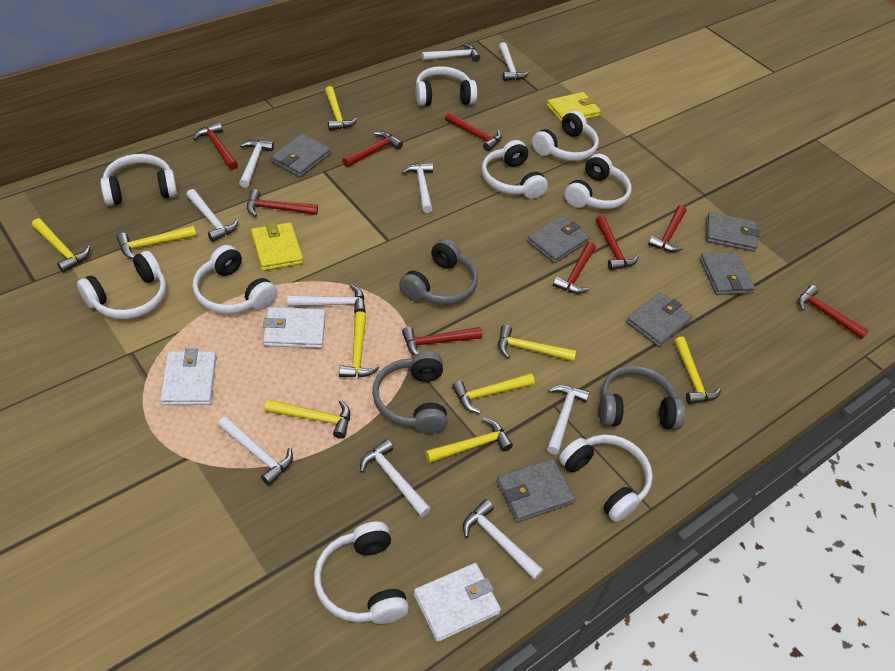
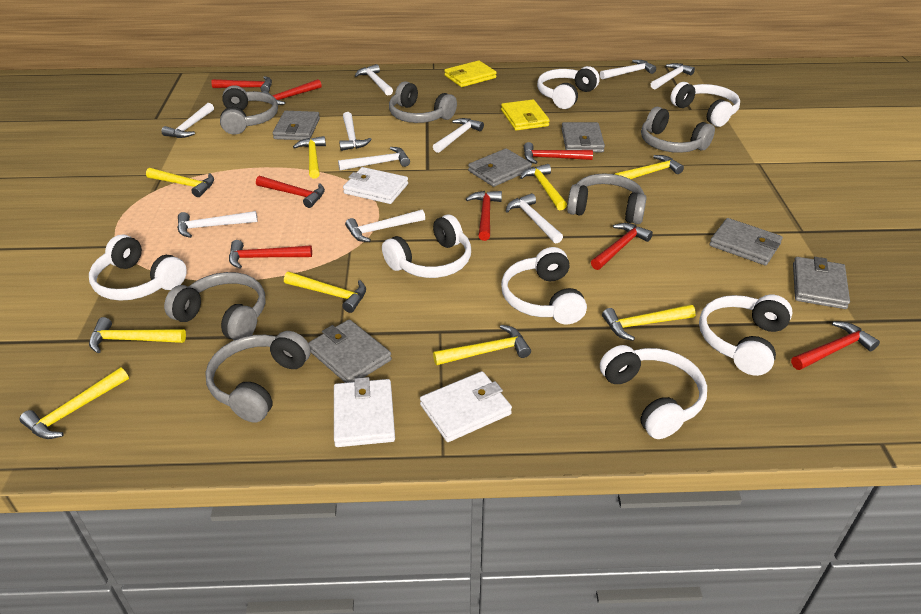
grey headphones: [372,351,448,434] [399,239,478,305] [599,366,685,430] = 3 -> [164,272,265,340] [205,331,311,423] [220,85,278,135] [389,81,457,123] [567,173,647,224] [641,107,715,153] = 6
red hammer: [193,122,238,170] [247,189,318,217] [342,131,403,167] [402,327,482,355] [445,112,502,151] [553,242,596,294] [596,215,639,270] [648,205,686,252] [798,285,869,339] = 9 -> [211,76,272,92] [229,240,312,269] [256,176,325,208] [263,79,322,105] [466,191,502,241] [524,142,593,164] [591,223,653,270] [791,322,880,370] = 8
white headphones: [77,251,166,319] [100,154,178,206] [192,245,277,314] [314,521,409,624] [416,66,477,106] [482,140,548,199] [532,111,599,161] [559,435,653,522] [564,154,631,209] = 9 -> [89,234,187,301] [382,214,471,278] [501,247,587,324] [537,66,600,109] [600,345,707,439] [670,82,740,127] [699,295,793,376] = 7

